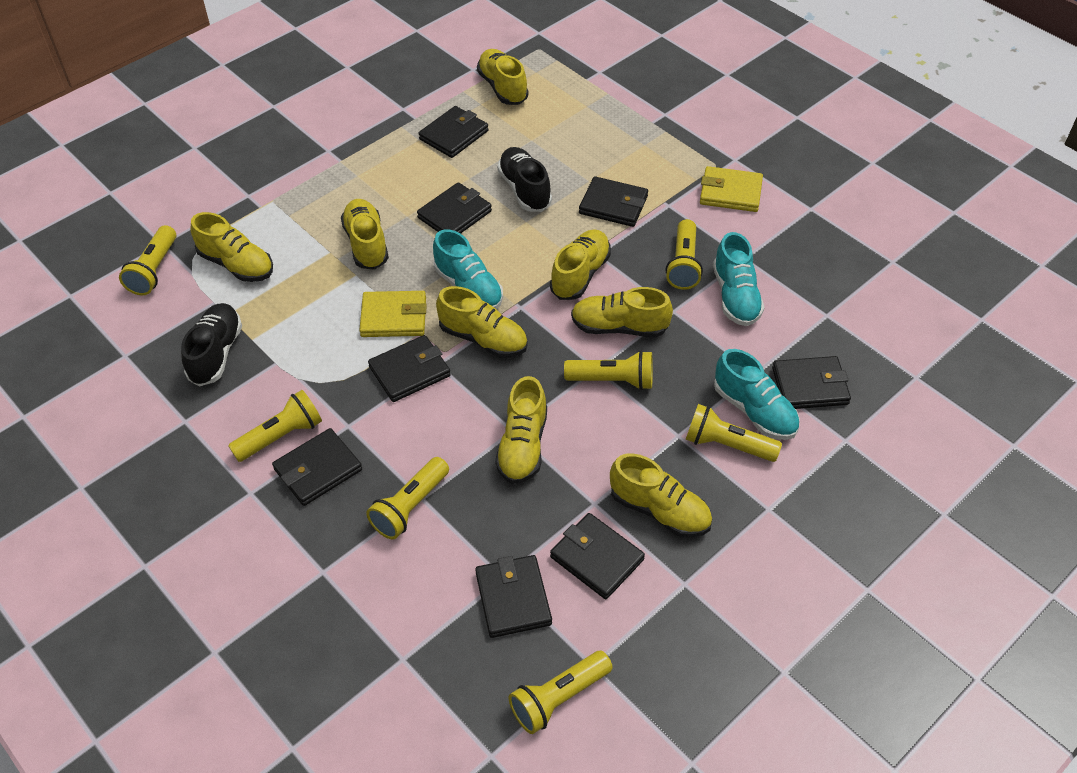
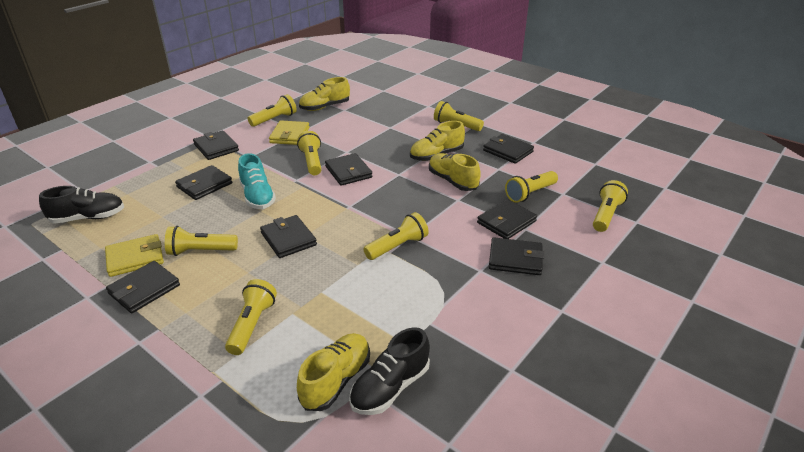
turquoise shoe: [433,229,503,310] [713,232,765,326] [714,349,800,440] = 3 -> [238,153,276,209] = 1
yellow flashlight: [119,225,176,295] [228,390,322,462] [366,457,449,540] [509,651,613,734] [564,350,653,390] [666,219,703,290] [685,404,782,462] = 7 -> [165,226,238,256] [225,279,277,355] [248,94,297,127] [297,131,321,175] [363,212,429,260] [434,101,484,131] [505,171,558,203] [593,180,628,232] = 8
yellow shoe: [190,212,273,282] [341,199,389,270] [436,286,528,357] [477,49,529,105] [495,376,547,484] [550,229,611,300] [571,287,673,337] [610,453,712,538] = 8 -> [297,333,370,411] [299,77,350,111] [410,121,465,161] [429,153,481,191] = 4

